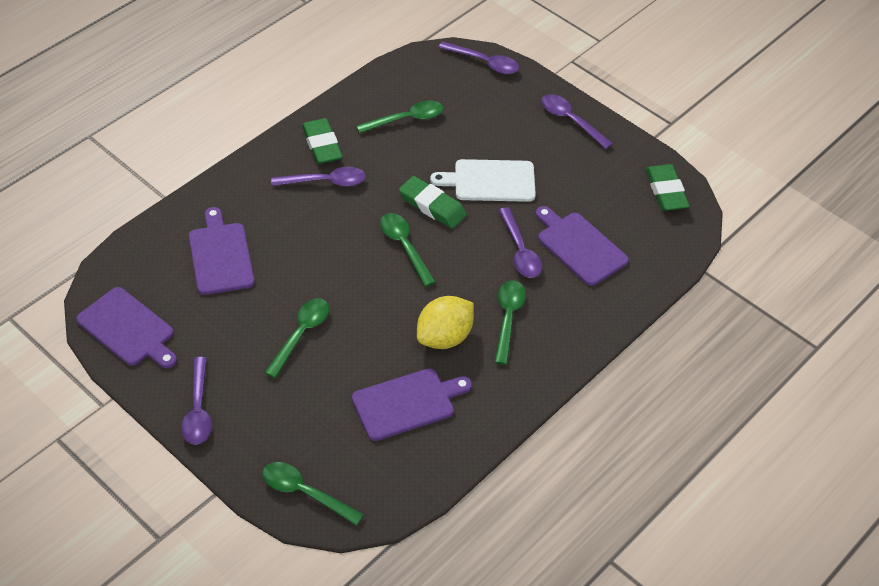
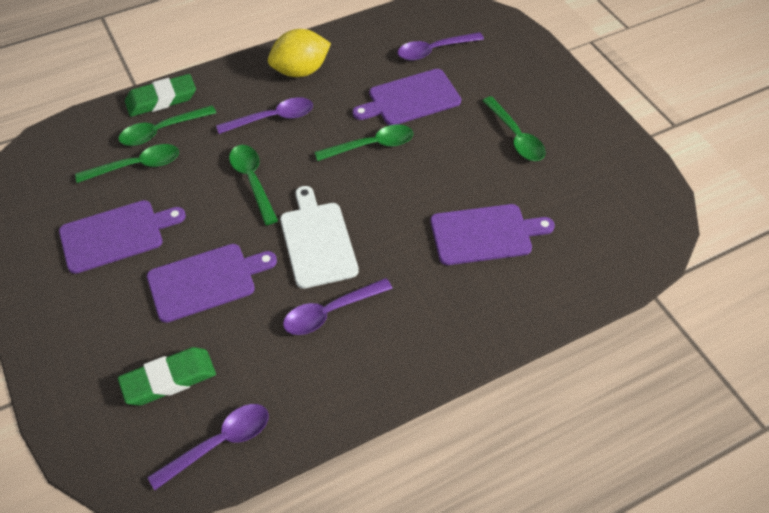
green eraser: [302,118,343,164] [399,176,467,229] [646,164,689,211] = 3 -> [118,347,216,405] [125,74,196,117] = 2
purple spoon: [181,357,212,445] [271,167,366,186] [438,41,519,74] [499,207,542,278] [541,94,613,149] = 5 -> [148,404,269,490] [216,97,313,134] [283,278,393,335] [398,32,484,61] = 4

